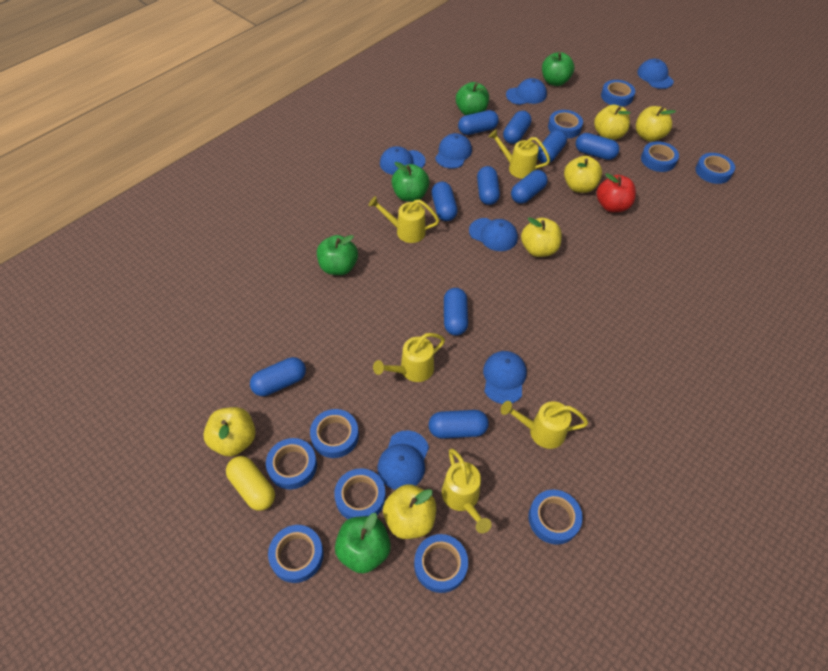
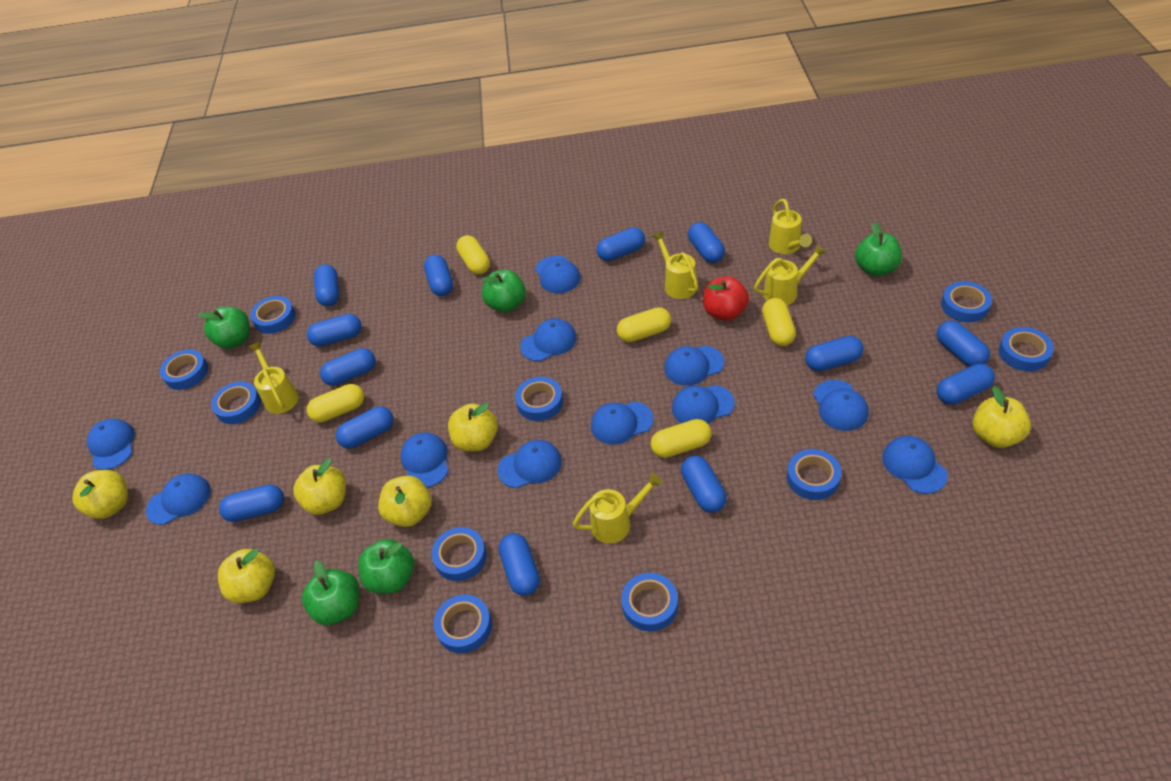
blue cap: [377,430,429,490] [380,146,426,175] [435,133,472,168] [469,218,518,251] [483,351,527,404] [506,78,547,105] [637,59,674,89] = 7 -> [87,419,135,470] [146,473,211,525] [401,432,448,488] [497,440,562,488] [520,318,577,361] [535,256,580,293] [591,402,653,445] [664,346,724,386] [672,385,735,424] [813,380,869,431] [882,436,948,494] = 11
blue capsule: [250,357,306,396] [429,410,489,439] [432,182,458,221] [444,288,468,336] [458,110,499,135] [477,166,500,205] [503,111,531,144] [511,170,548,204] [537,130,567,163] [576,133,619,160] = 10 -> [219,484,284,522] [307,314,362,347] [314,264,339,306] [320,348,376,386] [336,406,393,448] [424,255,453,296] [499,533,540,596] [597,227,645,261] [681,456,727,513] [688,222,725,263] [805,336,864,371] [937,320,990,367] [937,363,995,405] = 13
yellow capsule: [226,456,275,511] = 1 -> [307,384,364,423] [456,235,490,274] [617,307,671,342] [650,419,711,458] [762,298,796,346] = 5

